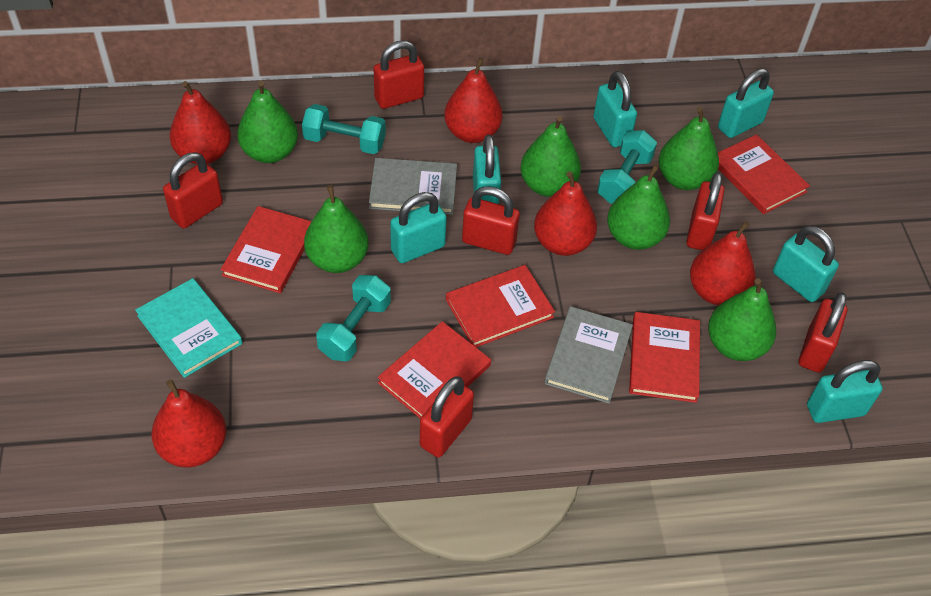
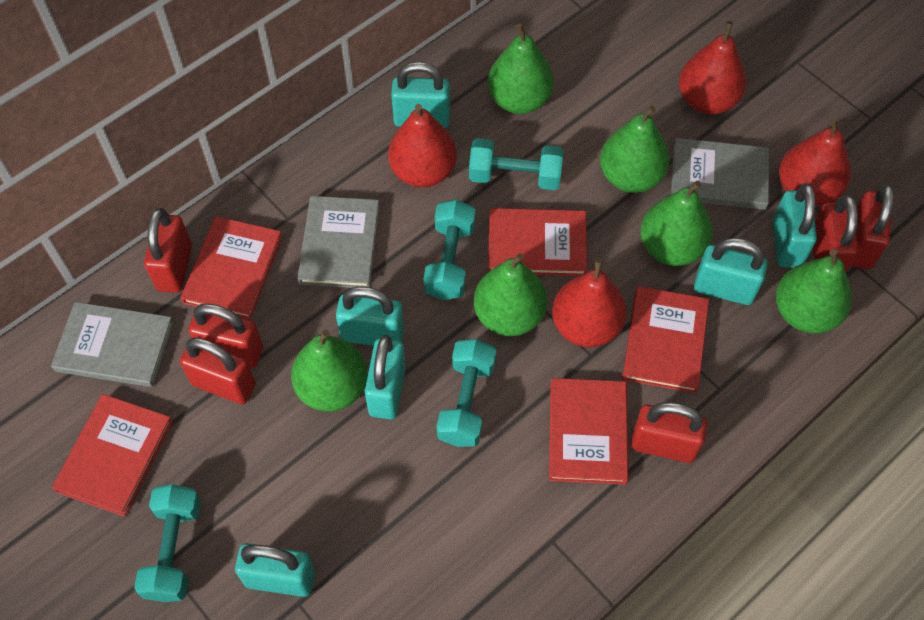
grey book: [369,158,457,215] [544,306,633,404] = 2 -> [51,302,174,387] [297,196,380,288] [671,138,769,210] = 3
red pear: [152,379,226,467] [170,81,231,164] [444,57,503,143] [534,171,597,256] [690,221,756,305] = 5 -> [388,104,457,188] [552,259,627,347] [679,21,747,114] [779,117,851,206] = 4
turquoise book: [135,278,243,378] = 1 -> none = 0
turquoise dumbbell: [302,104,386,154] [316,275,391,361] [597,130,657,204] = 3 -> [134,484,201,602] [423,199,476,300] [437,339,496,447] [469,138,563,190] = 4

